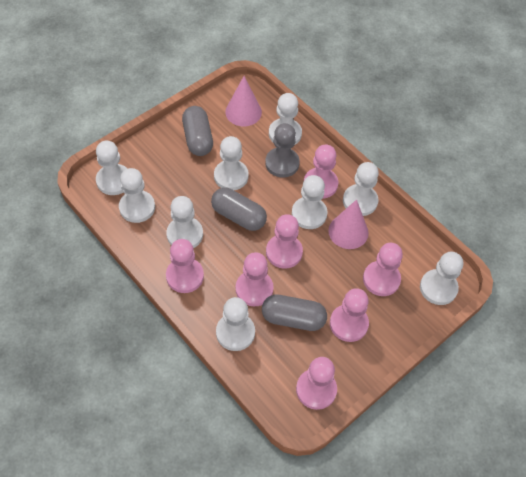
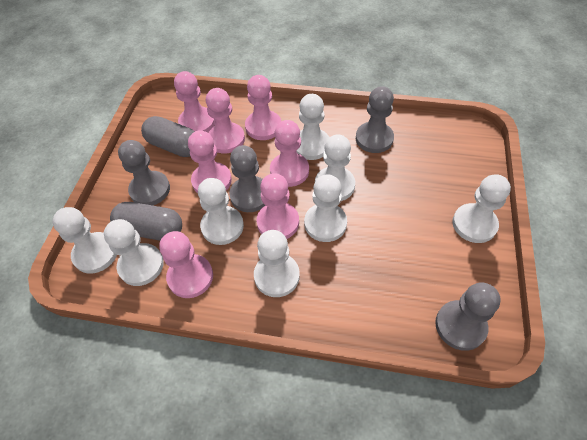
grey capsule: [182,106,213,156] [211,188,267,231] [262,295,327,331] = 3 -> [110,202,182,241] [141,116,195,157] = 2
grey pawn: [265,123,300,178] = 1 -> [118,140,170,205] [229,145,265,212] [356,86,394,153] [435,282,500,351] = 4
pink cone: [225,76,262,126] [328,200,369,249] = 2 -> none = 0
white pawn: [96,141,128,195] [119,168,155,223] [166,196,203,248] [214,136,249,190] [216,297,255,351] [269,93,302,145] [292,175,328,229] [343,162,379,216] [420,252,463,305] = 9 -> [52,207,117,274] [104,219,164,286] [198,178,244,245] [254,230,300,297] [296,94,329,160] [304,174,347,242] [315,134,355,201] [452,174,511,243] = 8

